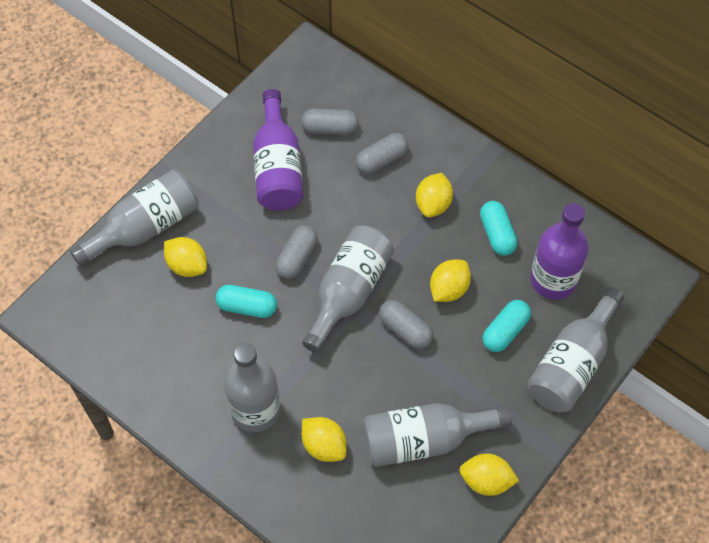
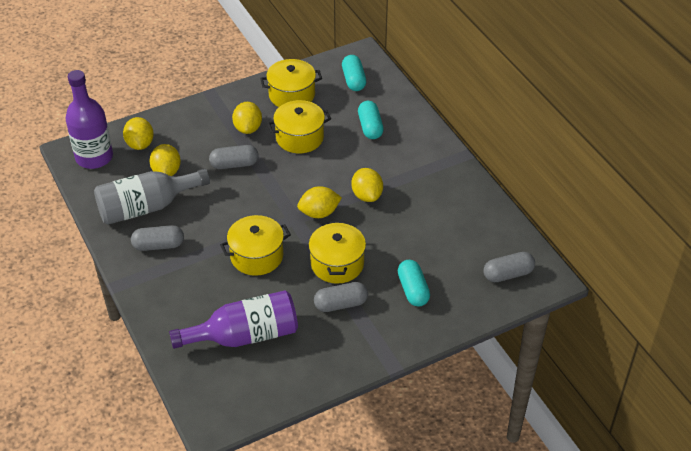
grey bottle: [70,170,199,266] [224,343,280,432] [302,225,394,353] [363,403,512,467] [527,287,624,412] = 5 -> [94,169,210,225] = 1
yellow pot: none = 0 -> [220,215,291,276] [260,59,322,107] [267,100,331,153] [309,221,366,284] = 4

